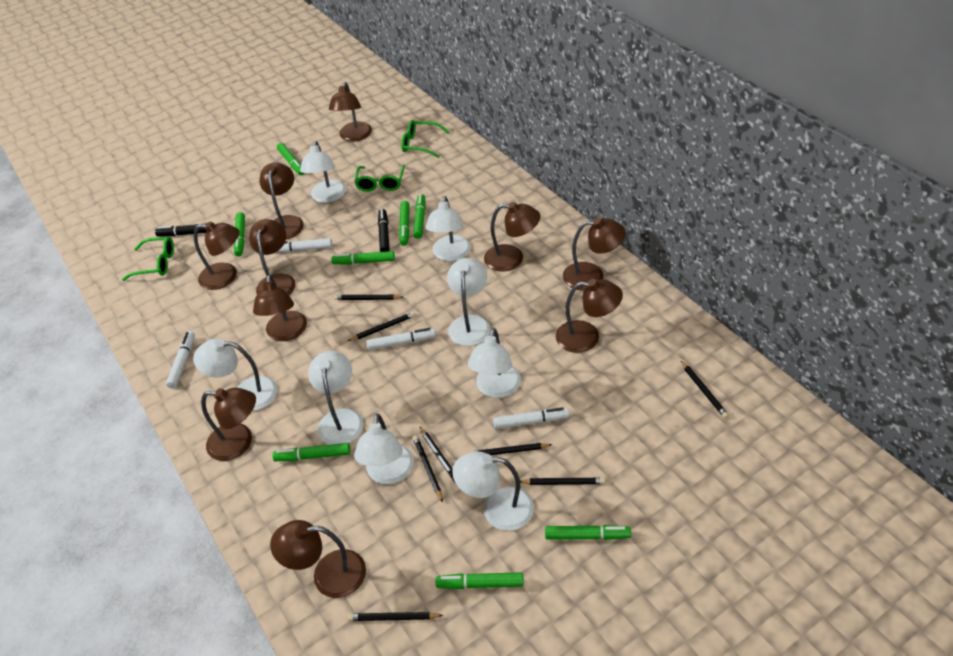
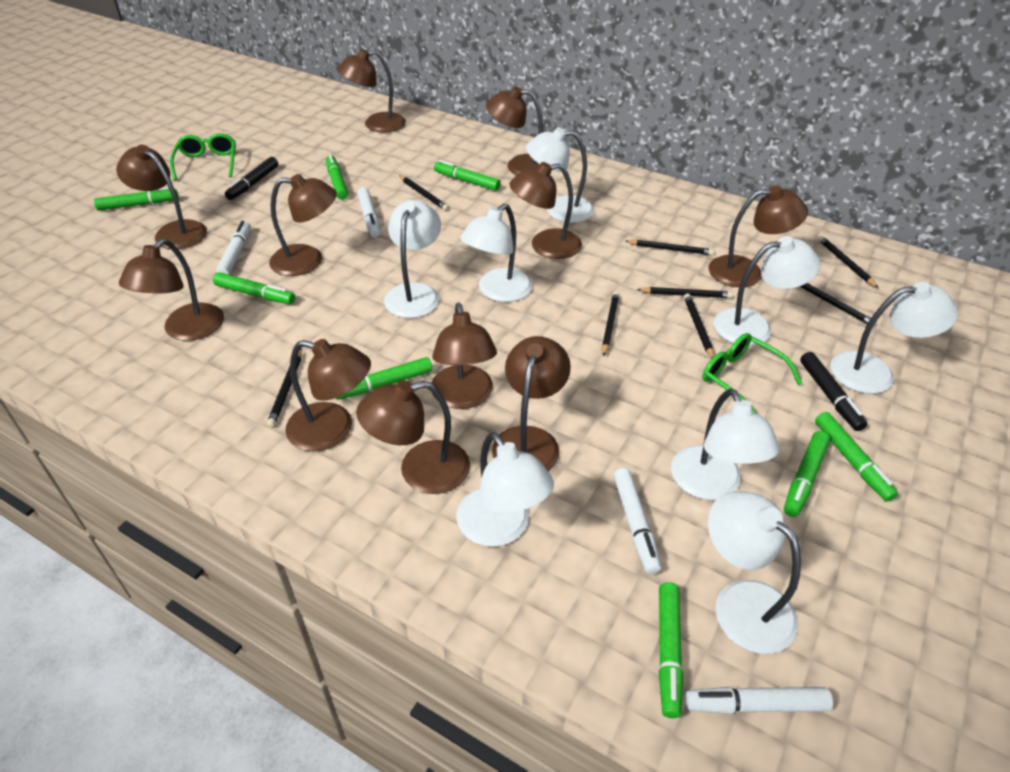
brown lamp: [194,221,240,290] [201,388,256,461] [249,219,295,295] [253,275,307,341] [259,162,304,239] [270,520,366,598] [329,82,372,142] [484,202,540,272] [556,279,623,353] [563,217,626,290] = 10 -> [116,145,207,249] [119,239,224,341] [269,174,337,276] [285,339,371,451] [337,49,406,132] [356,380,470,494] [432,303,497,409] [486,86,543,175] [492,336,571,471] [509,162,582,259] [709,185,808,287] = 11
green glasses: [122,237,174,281] [354,165,405,192] [401,120,450,158] = 3 -> [170,133,236,181] [703,333,802,413] = 2

